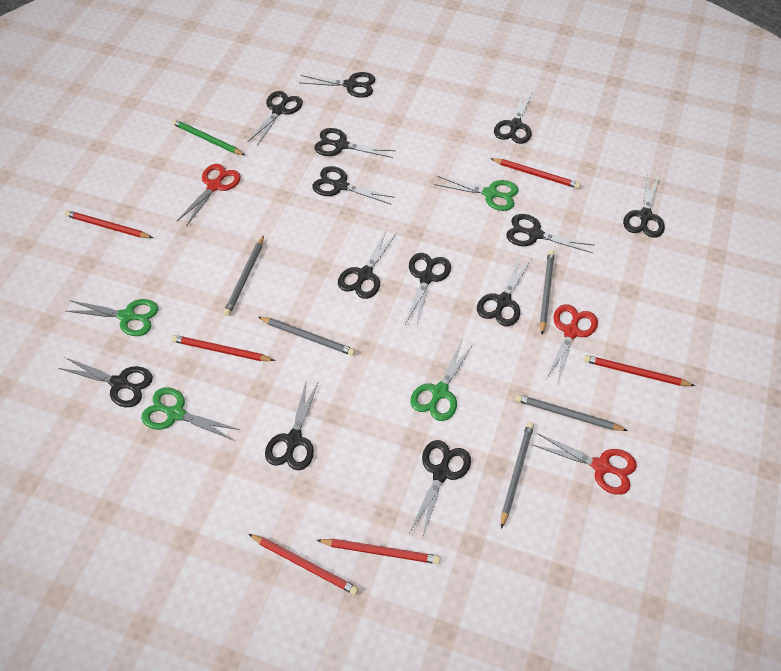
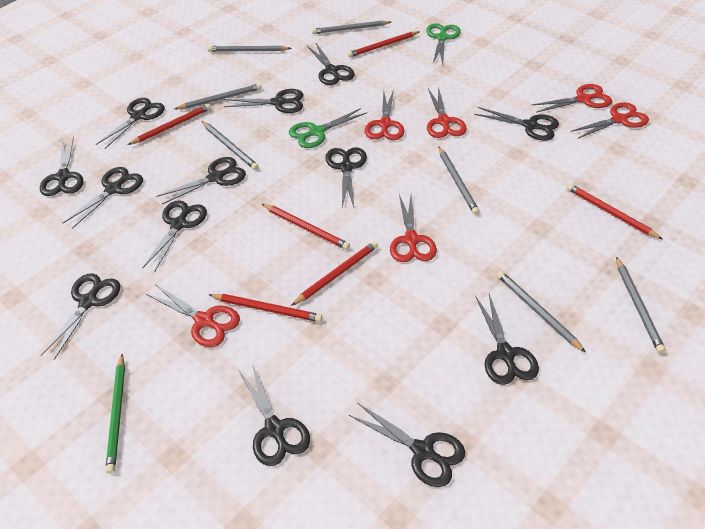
green scissors: [66,299,158,336] [141,387,240,440] [410,341,474,421] [434,176,519,211] = 4 -> [289,108,366,148] [426,23,461,65] = 2
grey pencil: [224,235,264,316] [258,317,355,356] [501,422,534,529] [515,394,628,431] [540,250,555,334] = 5 -> [174,83,262,109] [202,121,259,170] [208,46,292,52] [312,20,391,34] [438,146,480,215] [497,271,586,353] [616,257,666,353] = 7
red scissors: [177,164,241,226] [533,433,637,495] [546,304,598,384] = 3 -> [146,284,240,347] [365,90,405,140] [390,194,437,262] [427,87,467,138] [532,84,612,112] [571,102,649,139] = 6

